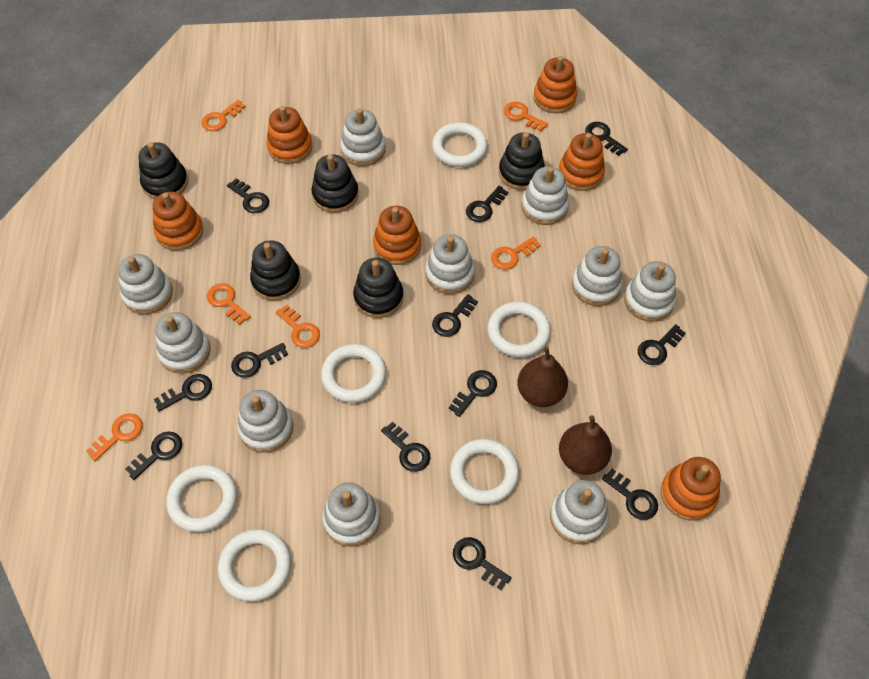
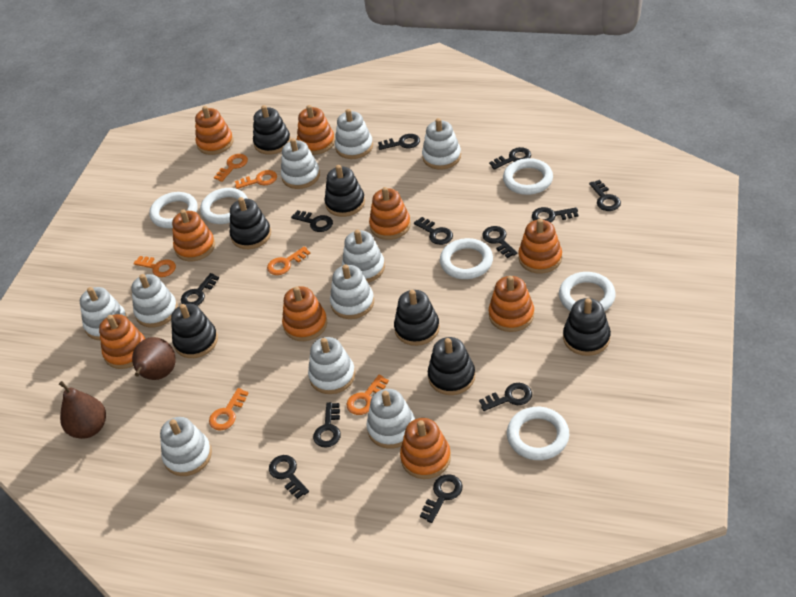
black stacking toy: [139,142,188,199] [250,240,301,300] [311,154,359,213] [353,258,403,318] [499,132,545,190] = 5 -> [171,304,218,358] [230,197,271,249] [253,105,291,155] [324,165,365,217] [394,290,440,346] [428,337,475,395] [563,298,611,356] = 7
orange stacking toy: [153,191,203,251] [266,106,312,164] [373,206,421,265] [533,56,577,113] [559,133,605,191] [660,457,721,521] = 6 -> [99,314,145,369] [172,209,215,261] [195,106,233,155] [282,286,327,341] [297,105,335,155] [369,187,411,240] [400,418,451,479] [489,276,534,332] [518,219,562,274] = 9

